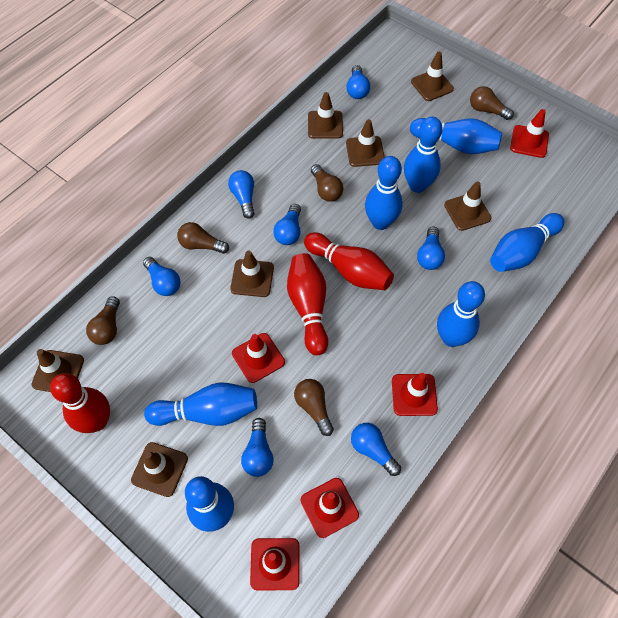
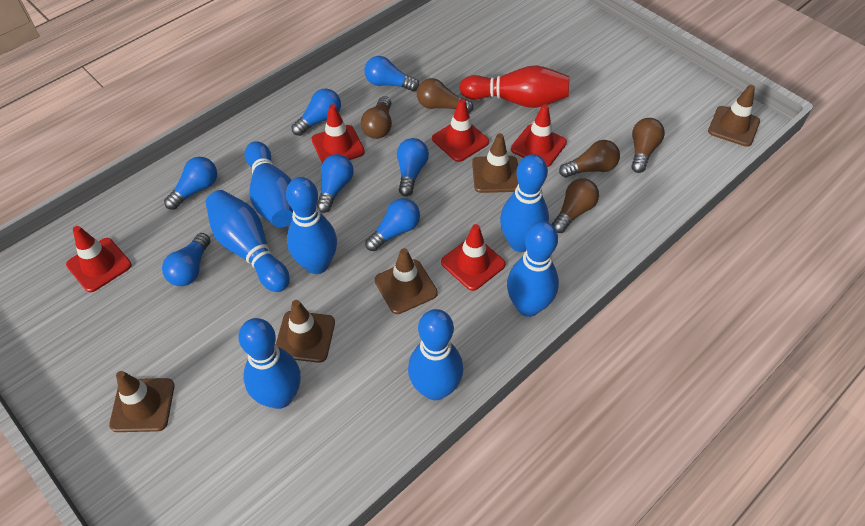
brown traffic cone: [32,349,84,392] [131,442,188,497] [230,251,274,297] [308,92,343,139] [346,119,385,167] [411,52,454,101] [444,181,492,231] = 7 -> [109,371,175,432] [276,300,335,363] [374,248,438,314] [472,133,518,193] [708,85,760,147] = 5
red bowling pin: [50,373,110,433] [287,253,328,355] [304,232,394,290] = 3 -> [460,65,569,108] = 1

